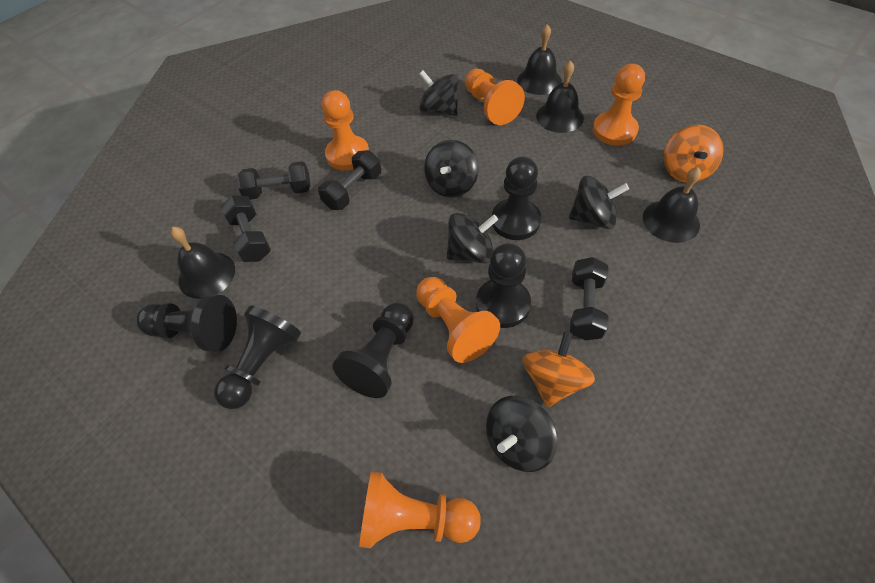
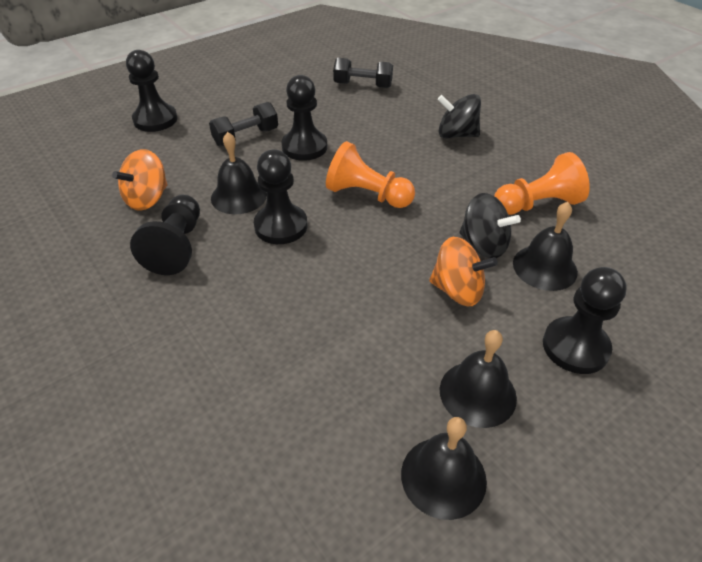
black dumbbell: [221,195,271,262] [237,161,311,200] [318,150,381,210] [570,257,608,341] = 4 -> [209,102,278,147] [333,58,393,88] = 2
black spinning top: [419,70,458,116] [424,140,479,197] [447,213,498,263] [486,396,557,472] [569,176,629,229] = 5 -> [438,94,481,139] [459,193,521,258] = 2
orange pawn: [322,90,369,170] [359,471,481,548] [416,277,500,363] [465,68,525,125] [593,64,645,145] = 5 -> [326,141,415,208] [494,152,590,215] = 2

